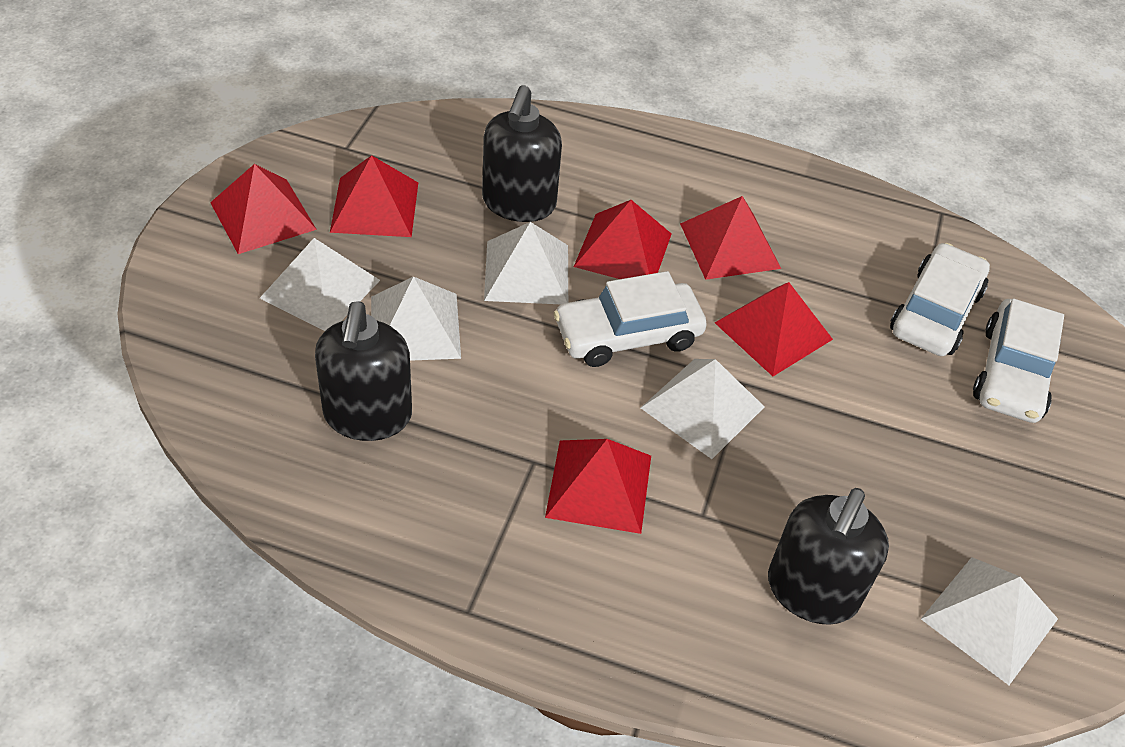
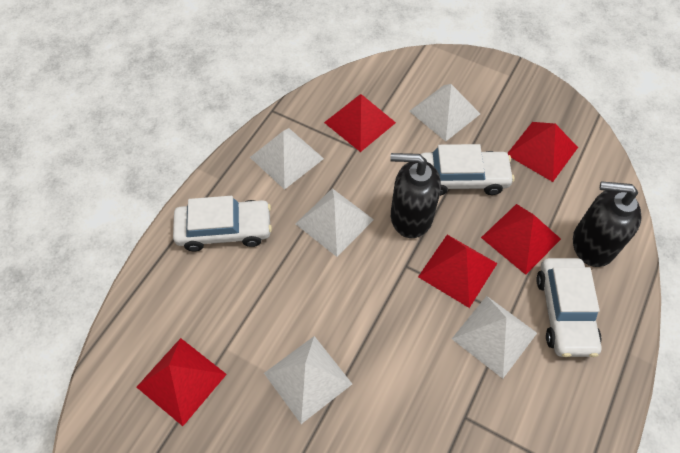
black soap dispenser: [315,301,412,441] [482,85,562,222] [768,488,889,625] = 3 -> [390,153,441,238] [573,181,642,267] = 2
red pyramid: [210,164,317,254] [330,155,418,237] [545,439,651,534] [574,200,672,279] [680,196,781,280] [715,282,833,376] = 6 -> [137,338,227,426] [324,94,396,152] [418,235,497,308] [481,204,561,275] [507,122,578,182] = 5

